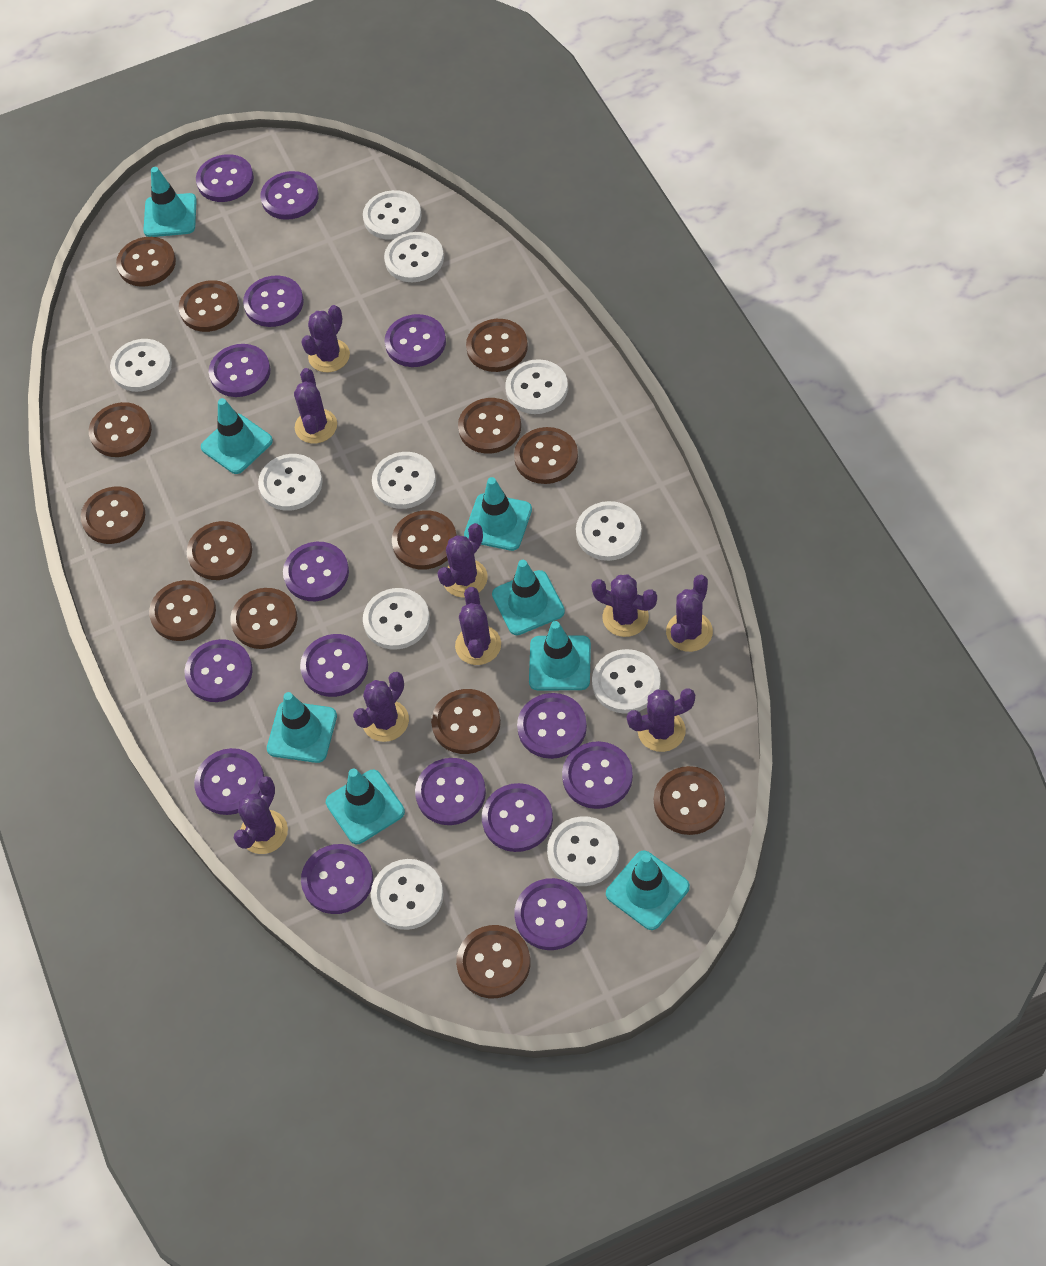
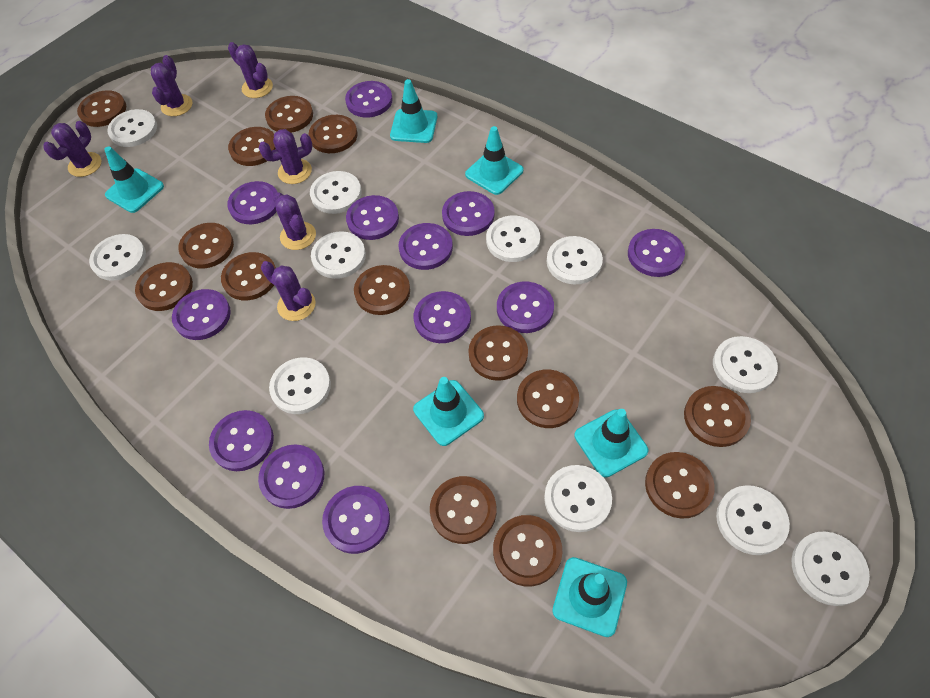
purple button: [184,639,253,702] [194,748,264,815] [196,154,254,202] [209,344,270,397] [243,276,304,327] [260,171,319,220] [283,542,349,601] [300,634,368,697] [301,844,373,914] [385,314,446,367] [415,758,486,825] [482,783,553,852] [514,878,588,950] [517,693,587,759] [562,741,633,809] = 15 -> [172,289,231,340] [209,410,274,471] [227,181,277,224] [258,444,324,509] [322,486,390,554] [345,81,392,118] [346,195,399,240] [399,223,453,270] [414,291,471,343] [442,191,495,236] [497,282,554,333] [628,229,685,277] = 12
purple cactus: [234,776,288,854] [294,368,337,443] [301,305,350,372] [353,672,409,742] [437,523,488,598] [455,587,501,665] [591,575,657,637] [627,689,695,752] [666,575,713,652] = 9 -> [43,121,102,177] [151,55,192,116] [228,42,273,98] [259,129,312,184] [261,261,316,321] [273,192,316,250] = 6
turquoise traffic cone: [143,167,197,237] [201,398,273,474] [267,692,337,763] [326,769,405,844] [464,477,532,551] [492,560,565,635] [529,621,591,690] [606,851,690,930] = 8 -> [104,146,164,213] [390,79,437,143] [413,377,484,446] [465,126,523,195] [552,557,627,637] [575,409,649,478] = 6

